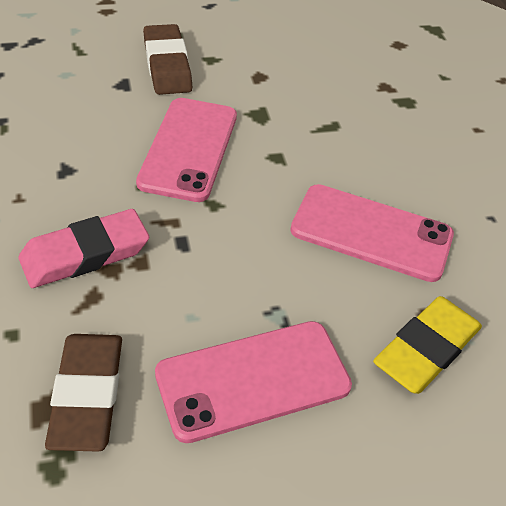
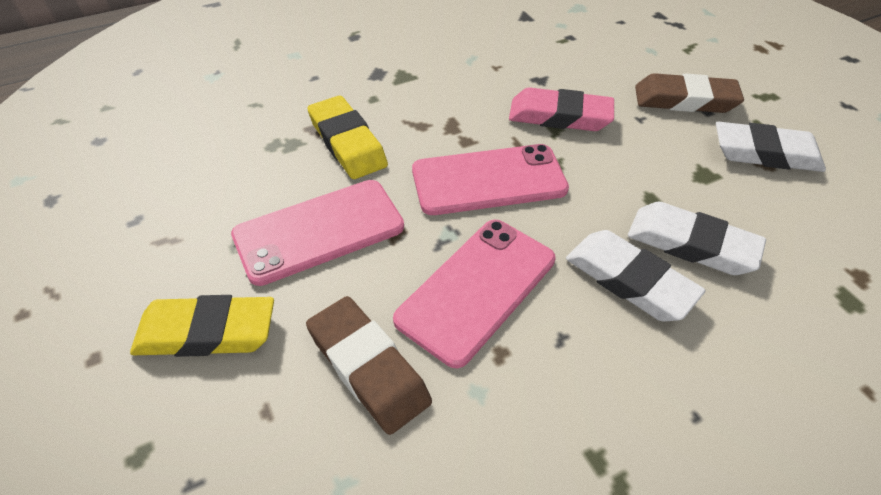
white eraser: none = 0 -> [566,230,705,322] [628,201,766,275] [716,121,826,172] = 3
yellow eraser: [373,296,482,394] = 1 -> [130,295,274,357] [308,95,388,179] = 2

